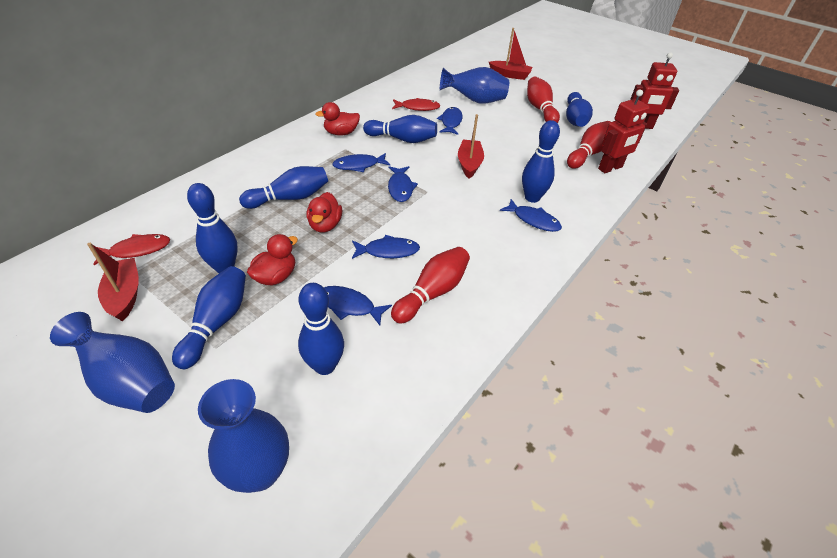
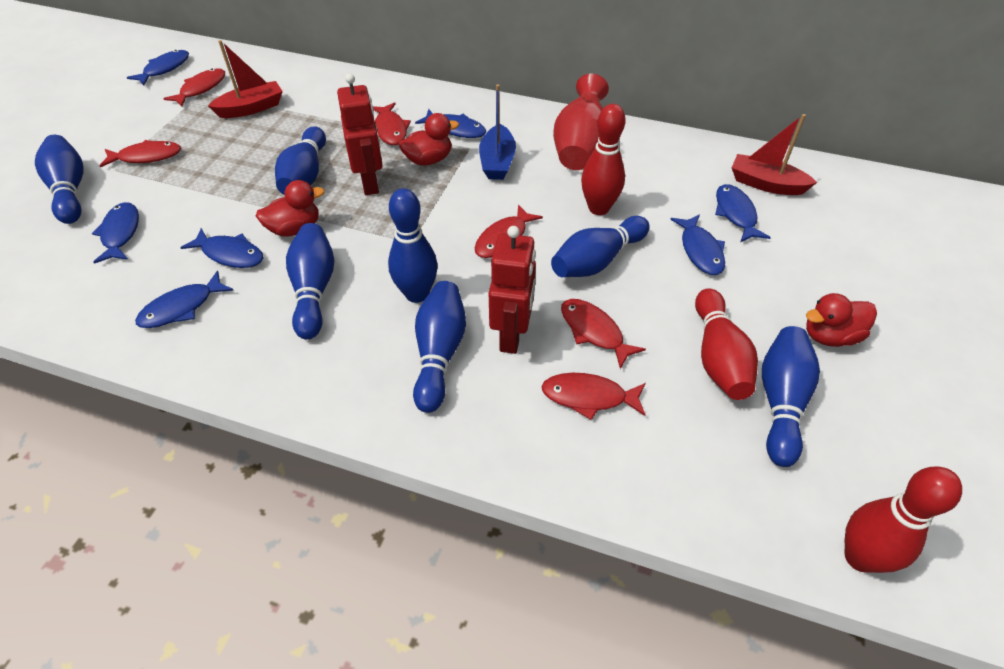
blue boat: none = 0 -> [479,84,516,180] = 1
blue fish: [324,286,392,325] [332,153,390,172] [352,235,420,259] [388,166,418,202] [437,107,463,135] [500,199,562,232] = 6 -> [91,202,139,264] [127,50,189,86] [135,271,233,328] [180,228,264,268] [415,109,486,138] [670,214,725,275] [715,184,771,242] = 7
blue vase: [50,312,175,413] [198,379,289,493] [440,67,509,104] = 3 -> none = 0
red boat: [87,243,139,321] [458,114,484,179] [489,28,533,80] = 3 -> [208,40,283,118] [732,114,817,195] = 2
red fish: [93,234,170,265] [392,98,441,111] = 2 -> [100,140,181,167] [163,68,225,107] [373,102,411,145] [475,204,543,258] [541,373,646,420] [561,299,646,369] = 6
red vase: none = 0 -> [553,74,609,170] = 1

